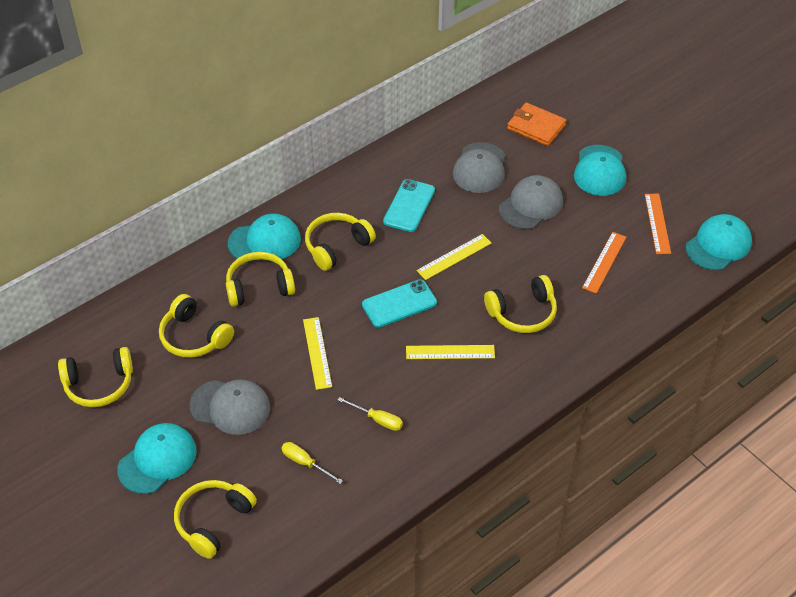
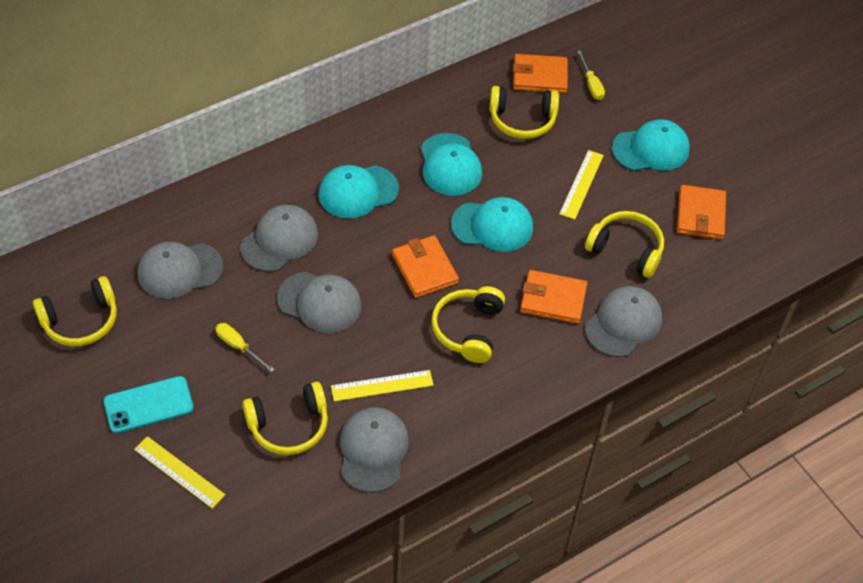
grey cap: [190,379,270,435] [453,142,505,193] [499,175,563,229] = 3 -> [138,242,224,299] [240,205,318,272] [277,272,361,333] [340,407,409,493] [585,286,662,357] = 5
orange ruler: [582,232,626,294] [645,194,671,254] = 2 -> none = 0
orange wallet: [507,103,566,146] = 1 -> [392,235,459,298] [513,54,568,93] [520,270,587,324] [677,185,726,240] = 4
turquoise phone: [362,279,437,328] [383,179,435,232] = 2 -> [104,376,194,433] = 1
yellow headphones: [58,347,133,407] [159,294,234,358] [174,480,257,559] [226,252,295,307] [305,213,376,271] [484,275,557,333] = 6 -> [33,276,117,346] [243,382,328,455] [431,286,505,363] [490,86,559,139] [585,211,664,278] = 5

